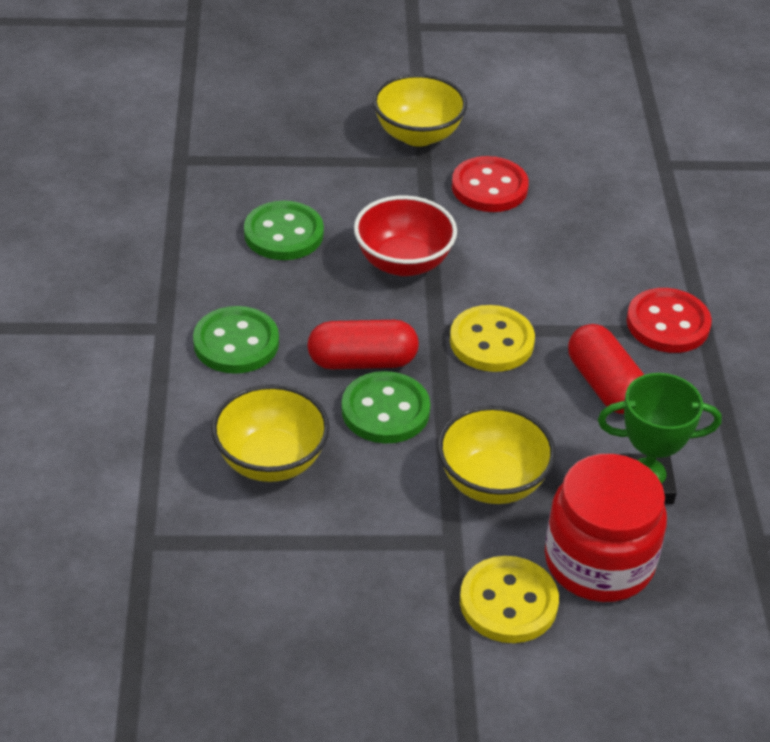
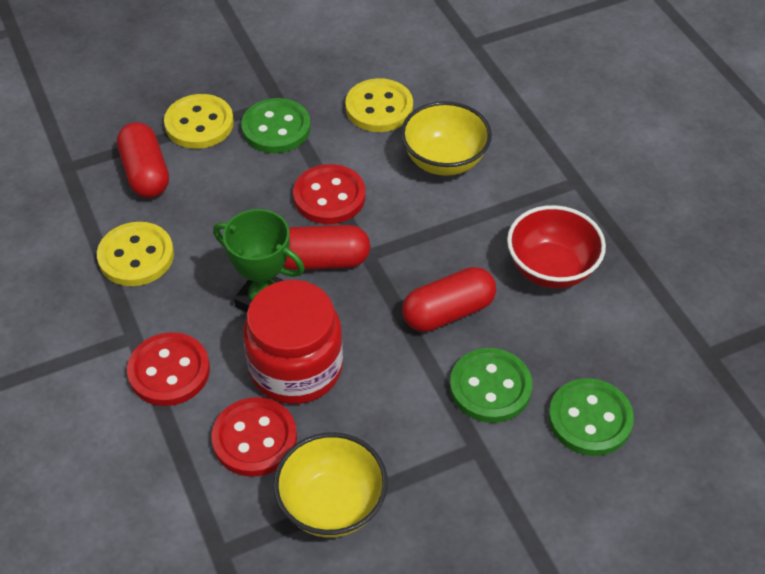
red button: [452,156,529,212] [626,288,712,353] = 2 -> [127,332,210,406] [211,397,297,477] [293,164,365,224] = 3
red capsule: [307,320,419,369] [568,324,644,414] = 2 -> [117,122,169,198] [283,225,370,270] [402,267,496,332] = 3
yellow bowl: [211,384,330,482] [373,74,467,147] [437,405,556,504] = 3 -> [273,432,388,538] [401,101,492,176] = 2
yellow button: [450,305,535,372] [460,556,559,643] = 2 -> [97,222,174,286] [164,94,234,149] [345,78,413,132] = 3

